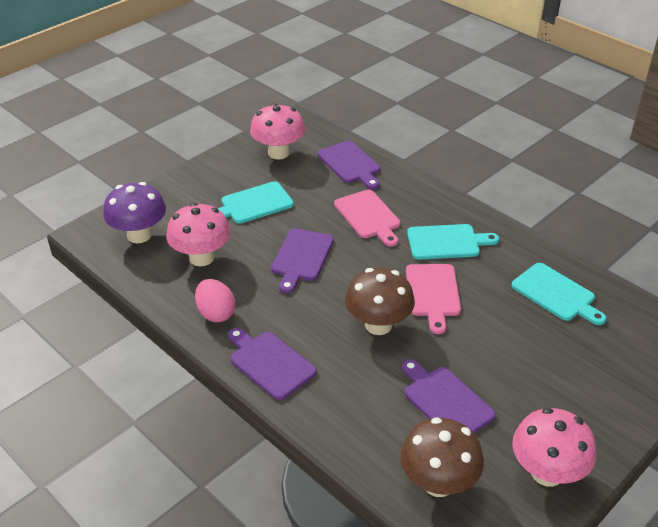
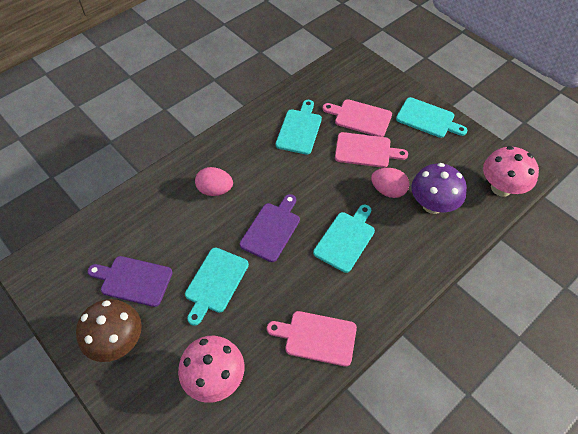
brown mushroom: [345,268,415,335] [400,417,484,497] = 2 -> [76,299,142,362] = 1
pink cutting board: [334,190,400,247] [406,264,461,334] = 2 -> [267,311,357,367] [323,99,392,137] [335,132,408,168] = 3
pink egg: [195,279,235,322] = 1 -> [195,167,233,196] [371,168,409,198] = 2
pink mushroom: [166,203,231,266] [250,103,305,159] [512,408,596,487] = 3 -> [178,336,244,403] [483,146,539,197] = 2
purple cutting board: [228,328,317,400] [271,228,334,293] [317,141,380,189] [401,359,496,433] = 4 -> [87,256,173,307] [240,194,300,262] = 2
turquoise cutting board: [217,181,294,224] [407,224,499,260] [511,263,606,325] = 3 -> [185,248,249,326] [276,100,322,155] [313,205,375,273] [396,97,467,138] = 4

